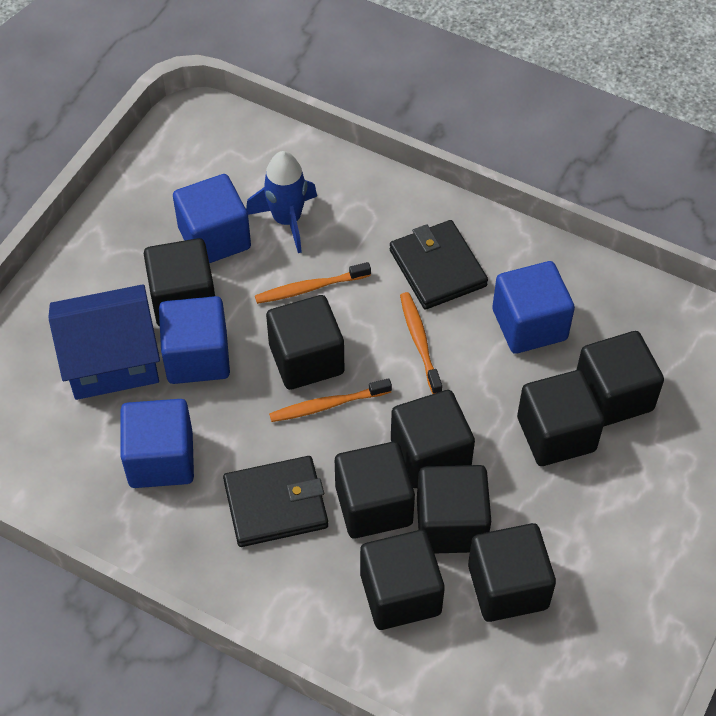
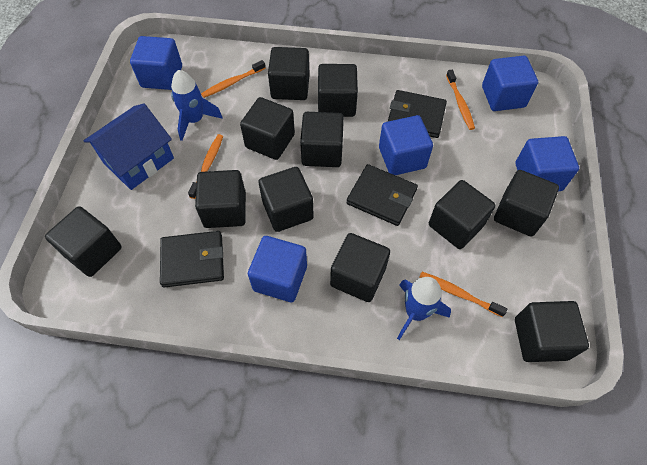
black cube: [144,238,215,327] [266,295,344,390] [335,442,415,538] [360,530,445,630] [391,390,475,488] [417,465,491,554] [468,523,556,622] [517,370,605,466] [577,331,664,427] = 9 -> [45,206,122,277] [195,170,246,228] [240,97,295,160] [258,167,314,232] [268,47,310,100] [300,112,344,167] [318,64,358,117] [330,233,390,302] [429,180,495,249] [494,170,559,237] [515,301,589,362] = 11
black wallet: [223,456,328,547] [390,220,488,310] = 2 -> [160,231,224,288] [347,164,418,226] [388,90,447,138] = 3
blue cube: [121,399,194,488] [159,296,230,384] [173,174,251,263] [492,261,575,354] = 4 -> [130,36,182,90] [248,236,307,302] [379,115,433,175] [482,56,538,111] [515,136,579,191] = 5
blue rocket: [246,151,317,253] = 1 -> [171,70,223,141] [397,277,451,340] = 2
orange toothbrush: [255,262,371,304] [269,378,392,422] [400,292,442,394] = 3 -> [188,134,223,199] [201,60,265,98] [419,272,507,317] [446,70,475,130] = 4

